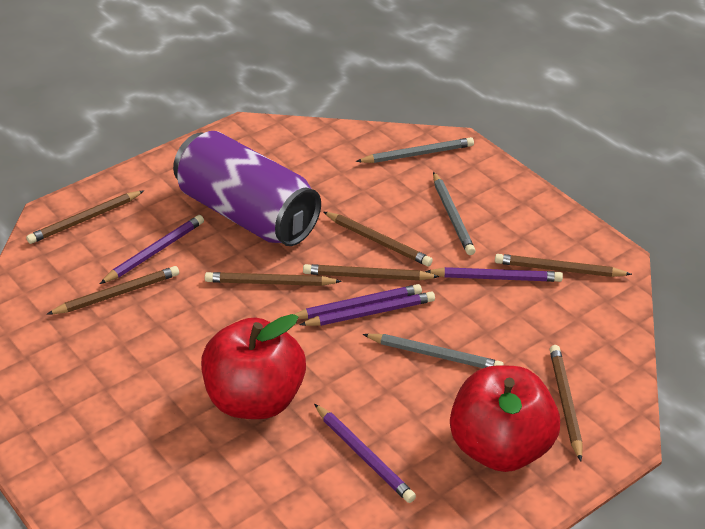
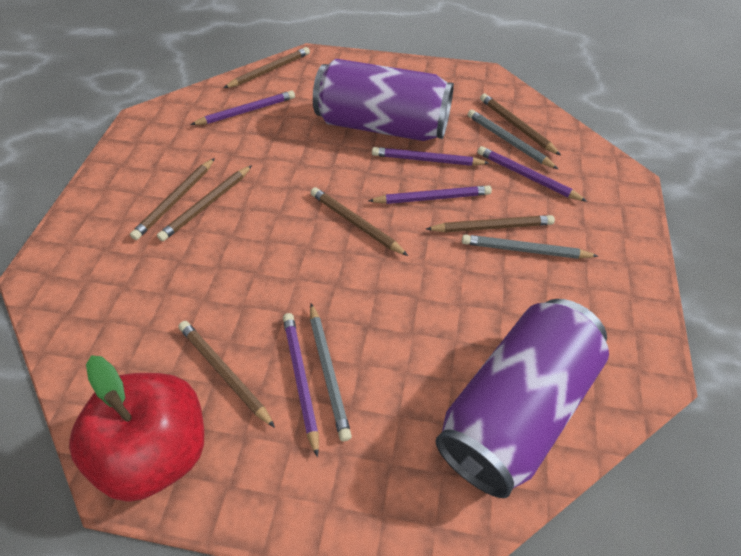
purple can: [173,131,321,246] = 1 -> [313,59,454,141] [436,299,609,498] = 2
red apple: [201,314,306,419] [450,366,560,472] = 2 -> [69,355,204,502] = 1

